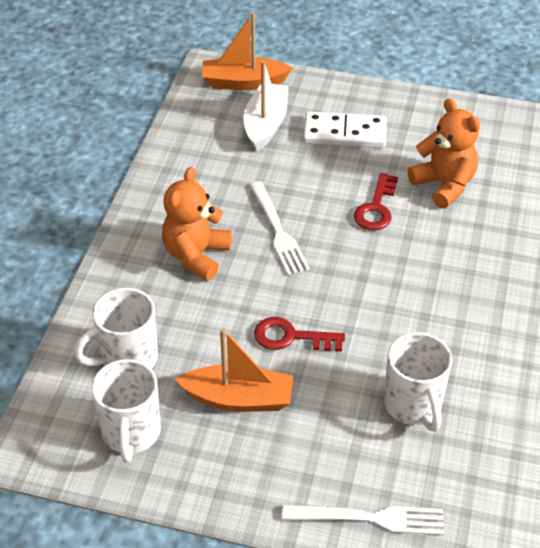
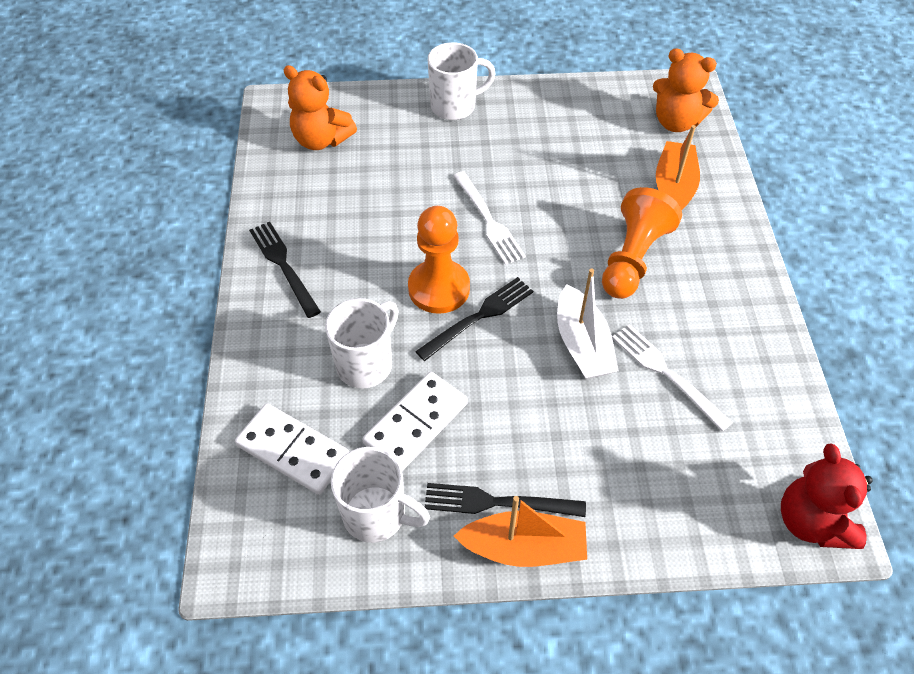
black fork: none = 0 -> [249,222,321,318] [415,277,533,361] [425,483,586,517] = 3
orange pawn: none = 0 -> [408,206,470,314] [602,187,682,299] = 2
red key: [254,317,345,352] [354,173,398,230] = 2 -> none = 0
red teddy bear: none = 0 -> [781,443,873,549] = 1
white domino: [303,111,387,148] = 1 -> [235,403,349,495] [362,372,468,471] = 2

